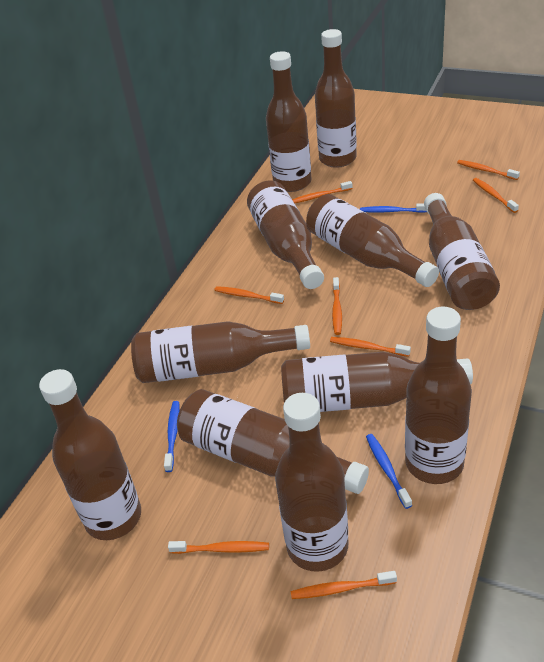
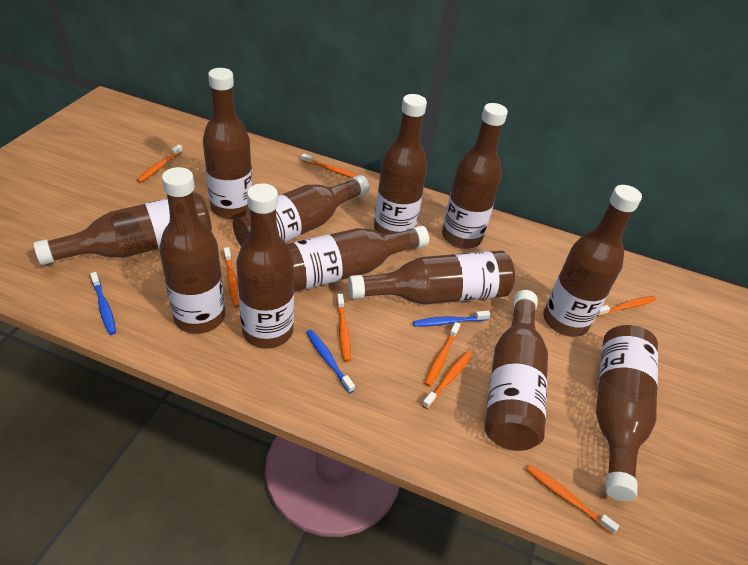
brown bottle: [39,369,141,540] [131,321,310,383] [177,389,369,494] [247,180,324,289] [266,51,312,192] [275,393,349,572] [281,352,473,412] [306,194,439,287] [315,29,357,168] [405,307,472,484] [424,193,500,310] = 11 -> [33,193,212,265] [159,167,225,334] [203,68,253,219] [233,175,370,247] [236,183,294,348] [287,226,429,292] [348,250,515,305] [374,94,427,234] [442,103,508,249] [485,290,548,451] [543,185,642,337] [596,325,658,501] = 12

